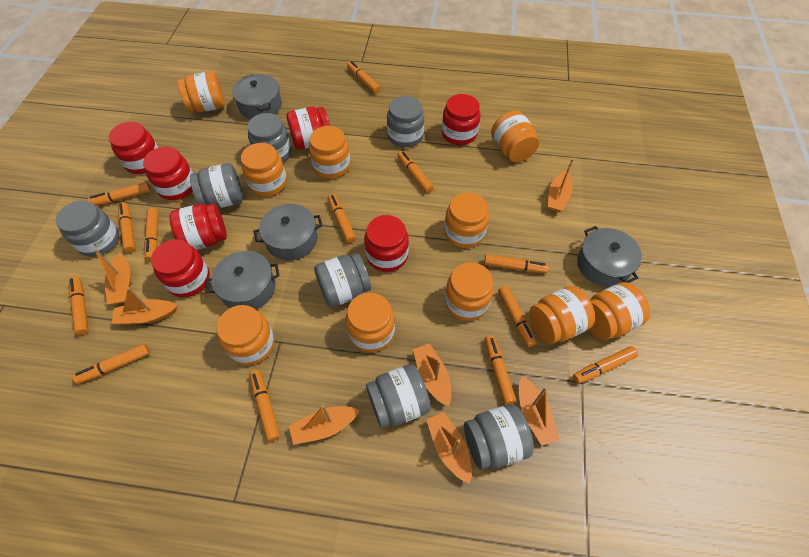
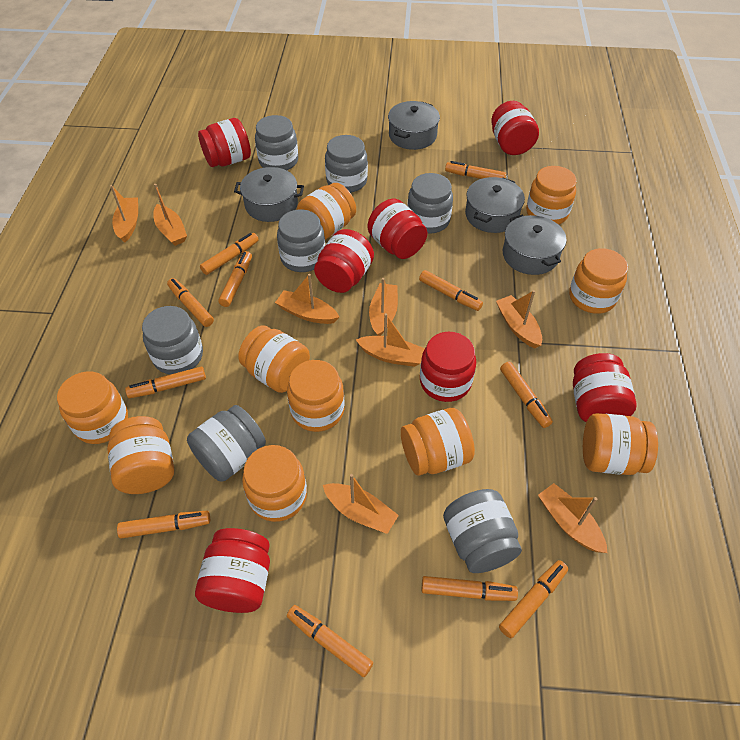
orange boat: [94,249,131,305] [112,287,178,325] [289,405,360,445] [413,343,451,407] [427,412,472,484] [519,377,560,446] [548,158,574,212] = 7 -> [110,185,138,243] [153,184,187,246] [275,274,339,324] [323,474,399,534] [356,313,425,367] [369,278,398,336] [496,290,542,348] [538,483,607,553] = 8
orange marker: [69,276,88,335] [72,343,150,384] [87,182,151,206] [118,202,136,253] [144,208,158,261] [249,370,280,442] [328,194,356,243] [347,61,381,94] [397,151,434,193] [484,254,549,273] [484,335,516,405] [498,286,537,347] [573,346,638,384] = 13 -> [117,511,210,538] [125,367,206,398] [167,278,214,327] [200,233,259,275] [218,251,252,307] [287,605,373,677] [419,270,483,311] [422,576,518,601] [445,161,506,179] [499,560,568,638] [500,362,553,428] = 11

